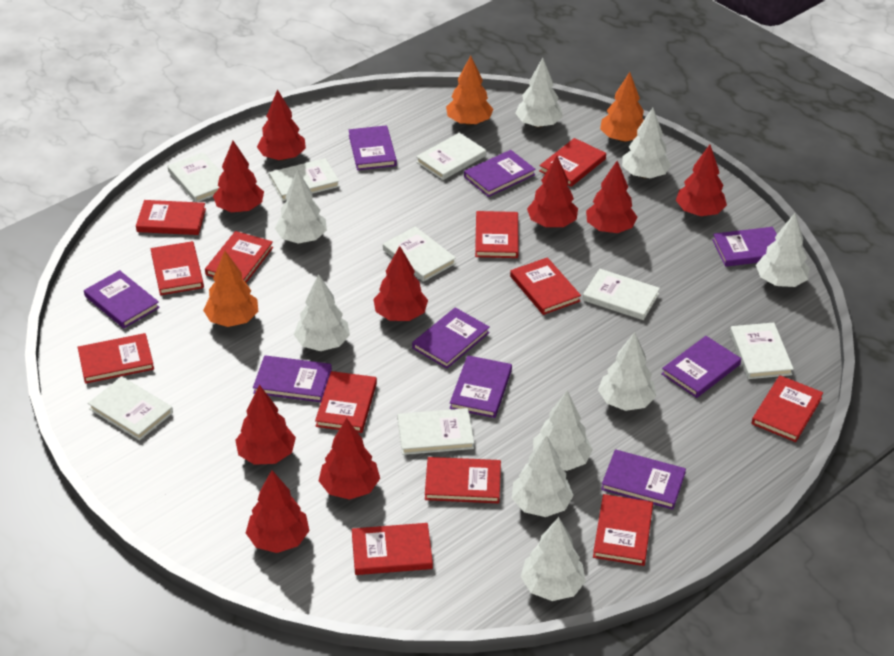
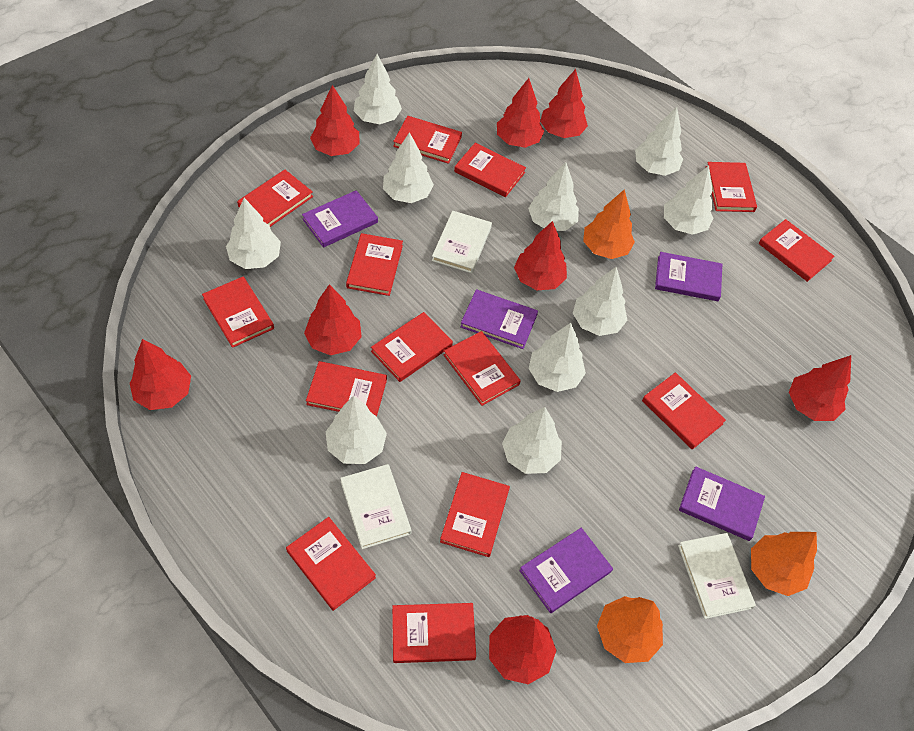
purple book: [84,270,160,328] [253,355,332,402] [349,125,397,170] [412,307,490,369] [450,355,512,418] [464,150,536,197] [601,449,686,510] [661,336,741,398] [712,227,777,267] = 9 -> [302,190,378,248] [460,289,538,349] [519,528,613,613] [655,252,722,301] [679,466,765,541] = 5
red book: [78,333,154,384] [136,200,206,235] [151,241,204,295] [205,231,273,283] [315,371,377,433] [352,523,433,575] [425,457,501,504] [475,211,519,258] [510,257,581,315] [539,138,606,187] [593,494,653,566] [752,375,823,442] = 12 -> [202,277,274,348] [237,170,313,227] [286,517,376,611] [306,361,387,417] [346,233,403,296] [371,312,453,382] [392,603,476,663] [393,116,462,164] [440,472,510,557] [444,331,521,406] [454,143,526,197] [642,372,726,450] [706,162,757,212] [758,219,835,282] = 14
red tree: [213,141,264,212] [235,385,296,465] [246,470,310,553] [257,89,306,160] [319,418,380,500] [373,246,428,321] [527,156,578,227] [586,161,637,233] [676,145,727,216] = 9 -> [130,339,191,410] [304,284,362,355] [310,85,360,156] [489,615,557,684] [497,78,544,148] [514,221,567,290] [540,69,588,138] [789,355,851,421] = 8
white book: [88,377,173,441] [168,152,222,202] [269,158,340,201] [383,226,456,282] [397,408,474,455] [416,133,486,180] [583,269,660,320] [730,323,794,379] = 8 -> [340,464,412,549] [432,211,492,273] [678,533,756,619] = 3
white tree: [275,170,327,243] [294,274,350,351] [512,435,574,517] [515,58,563,128] [520,517,586,601] [533,390,593,471] [598,332,656,411] [622,108,671,178] [756,213,809,287] = 9 -> [226,198,281,269] [326,396,387,464] [354,54,402,124] [383,132,434,203] [502,407,562,474] [528,162,579,231] [529,323,586,392] [573,267,627,336] [635,107,683,176] [664,166,714,235] = 10

